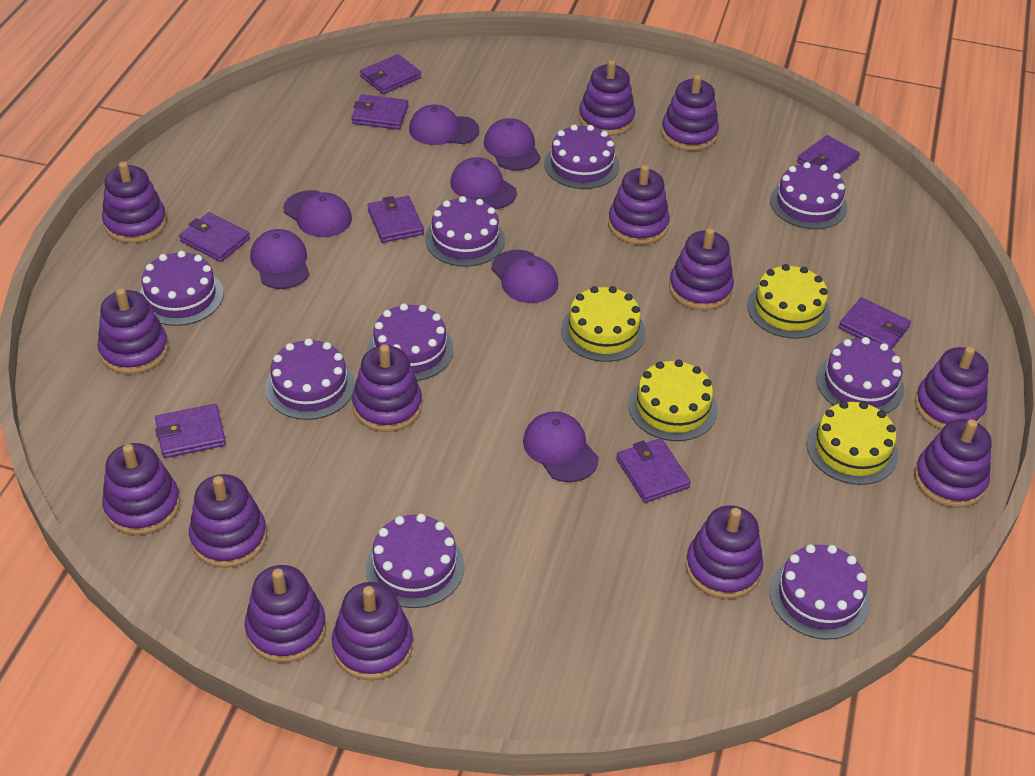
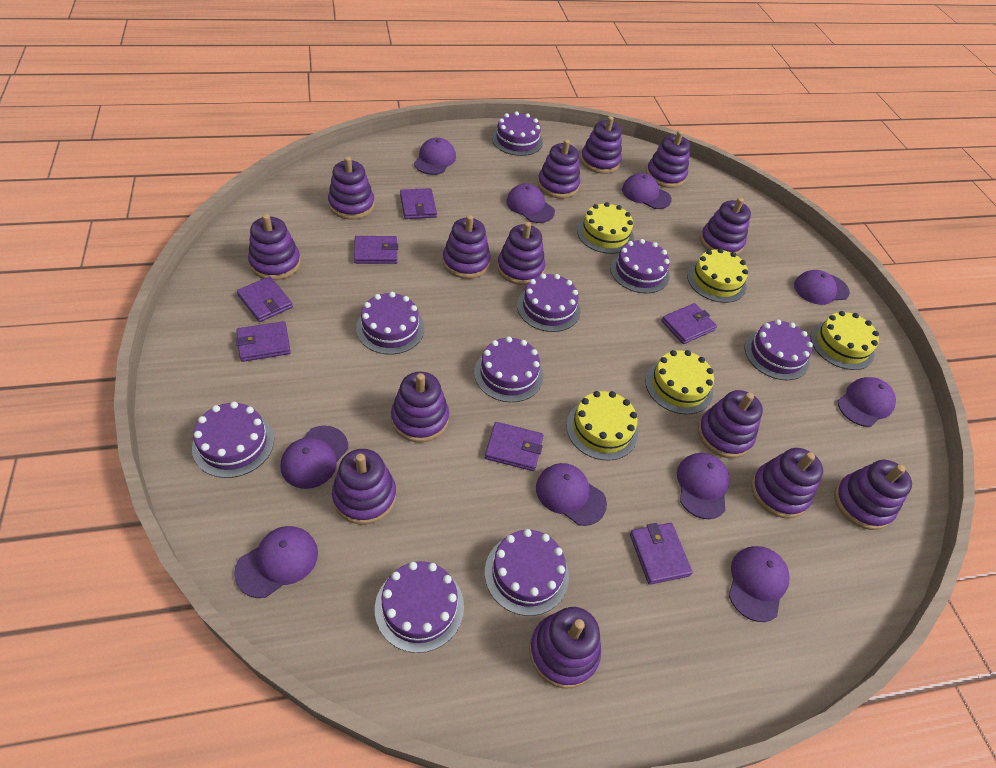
purple cap: [250,229,309,289] [283,190,352,237] [409,105,479,145] [450,157,517,209] [484,118,541,171] [491,250,558,303] [523,411,599,482] = 7 -> [234,526,318,598] [281,426,348,489] [414,137,456,175] [506,184,555,223] [536,463,607,526] [622,173,672,209] [677,453,730,519] [729,546,789,622] [794,270,850,305] [838,377,896,427] = 10
purple wallet: [155,404,226,458] [179,212,250,262] [351,94,409,130] [360,54,421,94] [368,196,424,243] [616,438,691,503] [797,135,860,174] [839,297,911,350] = 8 -> [236,321,291,362] [237,276,293,322] [354,236,398,264] [400,188,437,219] [485,422,544,471] [630,523,693,585] [661,303,717,344] = 7
yellow cake: [561,286,646,362] [628,360,717,441] [747,264,831,339] [807,401,898,485] = 4 -> [566,391,638,460] [577,202,634,254] [645,350,714,414] [687,248,748,303] [811,311,879,370] = 5

